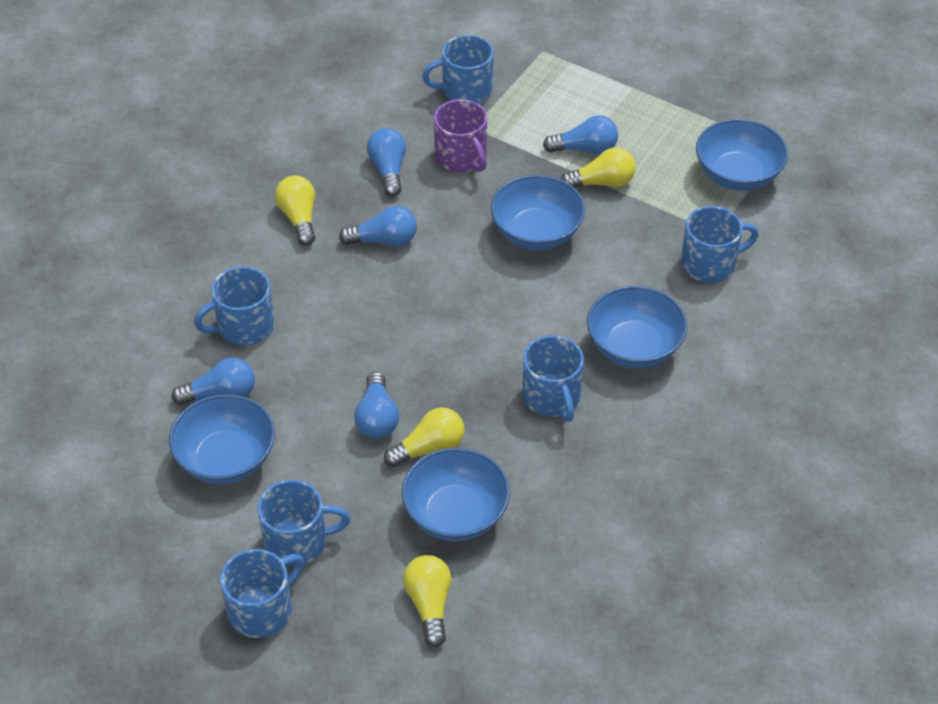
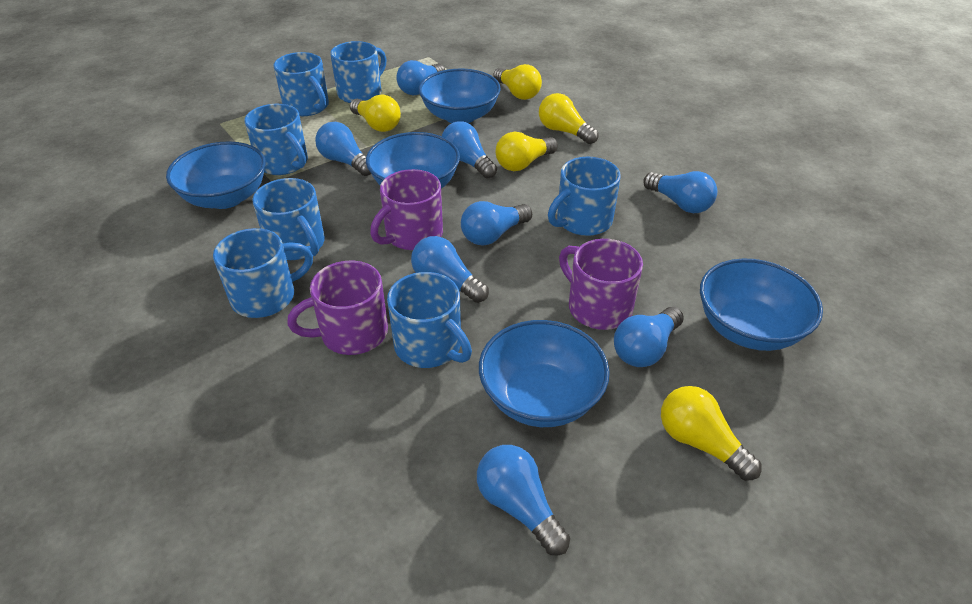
blue light bulb: [172,357,255,405] [339,205,417,246] [354,372,399,439] [367,128,406,197] [543,115,618,155] = 5 -> [315,122,371,176] [396,60,445,95] [411,236,489,303] [442,121,497,179] [461,201,532,245] [477,445,570,555] [614,307,684,367] [643,171,717,213] = 8
blue mug: [194,266,275,346] [220,549,304,638] [257,480,351,566] [422,35,494,104] [522,335,584,422] [681,206,759,283] = 6 -> [213,228,313,318] [244,104,308,175] [252,178,325,260] [274,52,329,116] [330,41,386,103] [387,272,472,368] [548,157,621,236] = 7
purple mug: [434,99,487,172] = 1 -> [287,261,388,355] [370,169,443,250] [559,239,643,330] = 3
yellow light bulb: [275,175,315,246] [384,407,465,467] [403,555,451,647] [561,147,636,188] = 4 -> [350,95,401,132] [493,64,542,100] [496,132,558,171] [539,93,598,144] [661,386,762,481] = 5

